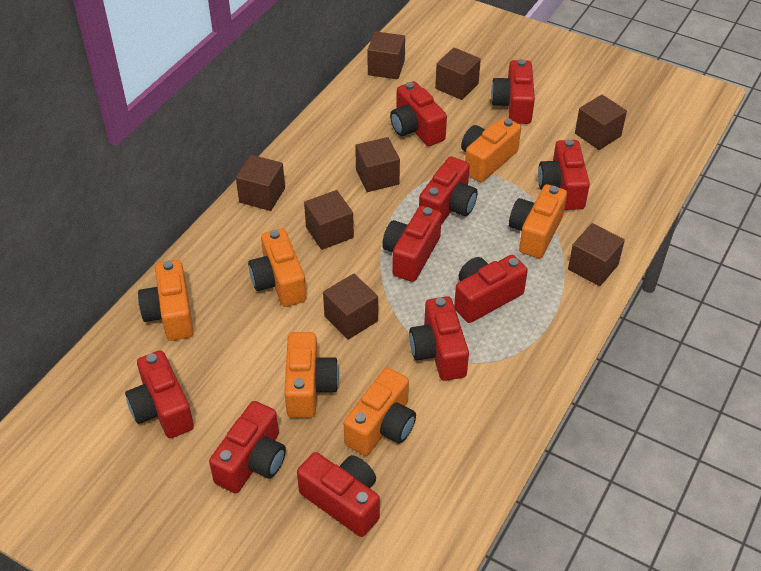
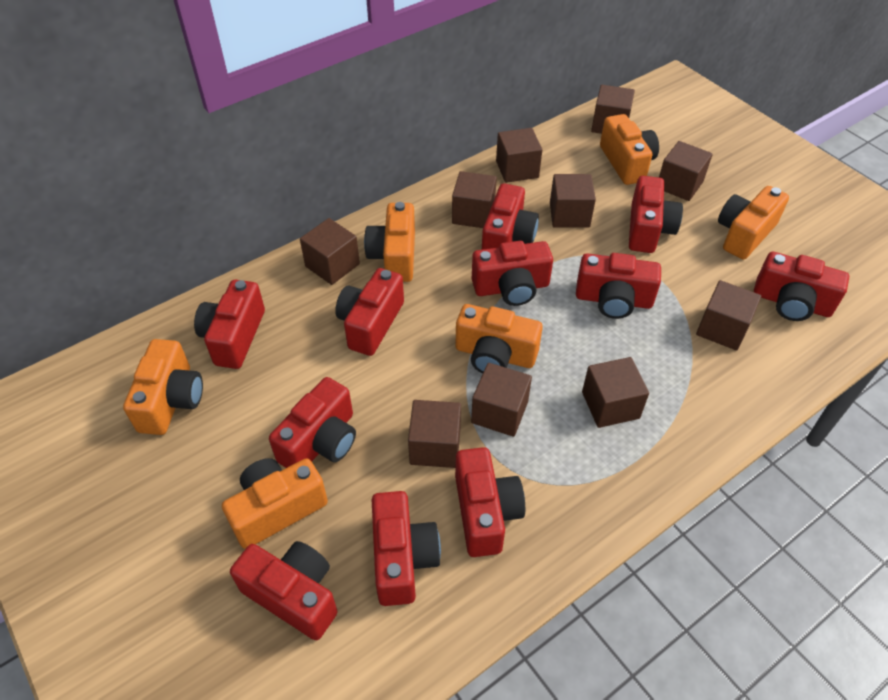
brown cube: [236,155,285,211] [304,190,354,250] [323,274,378,340] [355,137,400,192] [367,31,405,79] [435,48,481,100] [568,223,625,286] [575,95,627,150] = 8 -> [300,218,360,285] [408,400,461,468] [452,171,497,228] [471,363,532,437] [496,128,542,183] [550,174,596,228] [582,357,649,428] [591,85,635,134] [659,141,713,201] [696,280,761,350] = 10
red camera: [125,350,194,438] [209,401,286,493] [297,452,380,537] [382,206,442,282] [390,81,447,146] [409,296,469,381] [419,156,478,225] [454,255,528,323] [491,59,535,124] [538,139,590,210] = 10 -> [194,280,265,369] [230,541,337,640] [269,377,356,468] [335,268,404,356] [372,491,441,606] [455,447,525,557] [472,241,553,306] [482,183,539,250] [576,253,661,319] [629,176,683,253] [754,252,849,321] = 11

